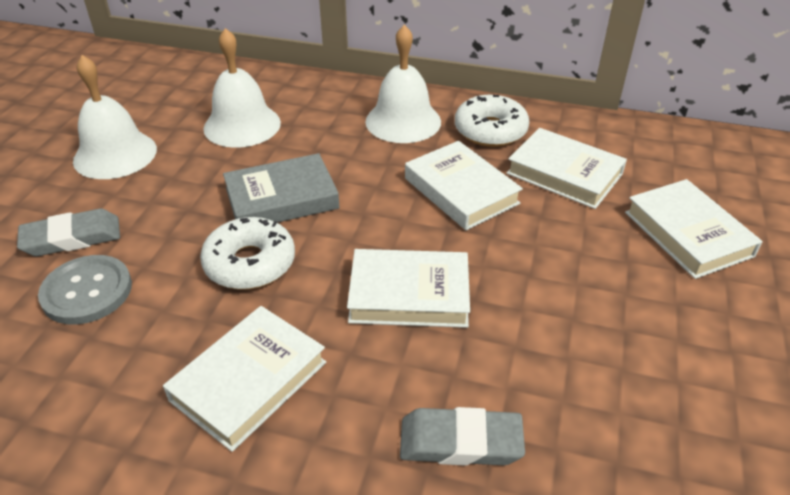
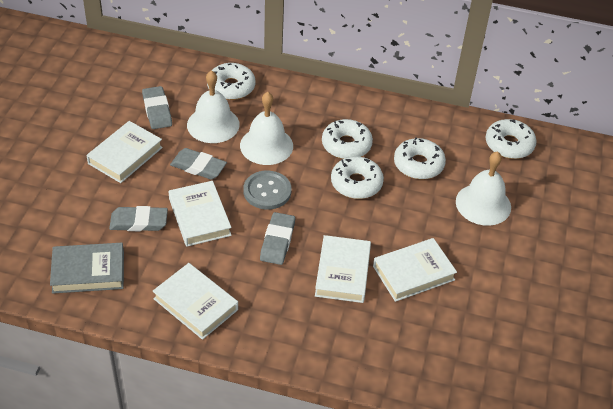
grey eraser: [17,209,120,256] [400,407,525,466] = 2 -> [109,206,168,231] [142,86,172,129] [170,148,227,180] [260,212,295,265] = 4
white donut: [200,217,295,290] [455,95,529,147] = 2 -> [207,63,255,100] [322,119,373,159] [331,157,384,199] [394,137,446,179] [486,119,536,159] = 5

